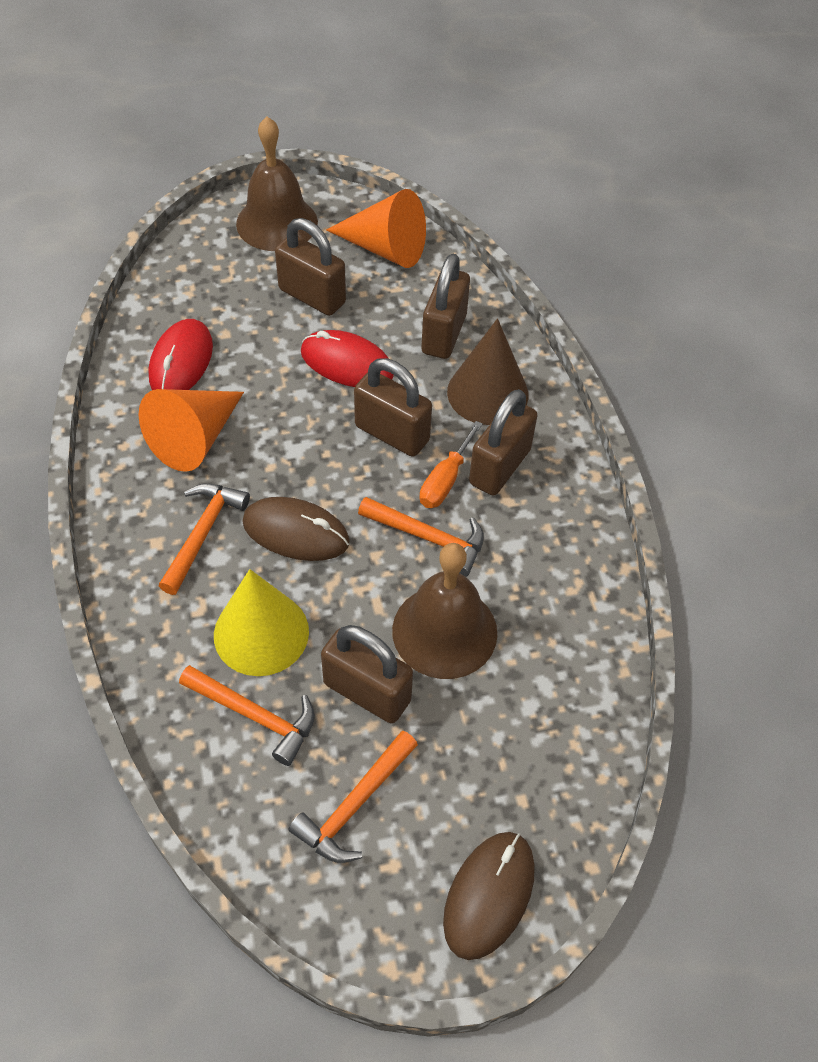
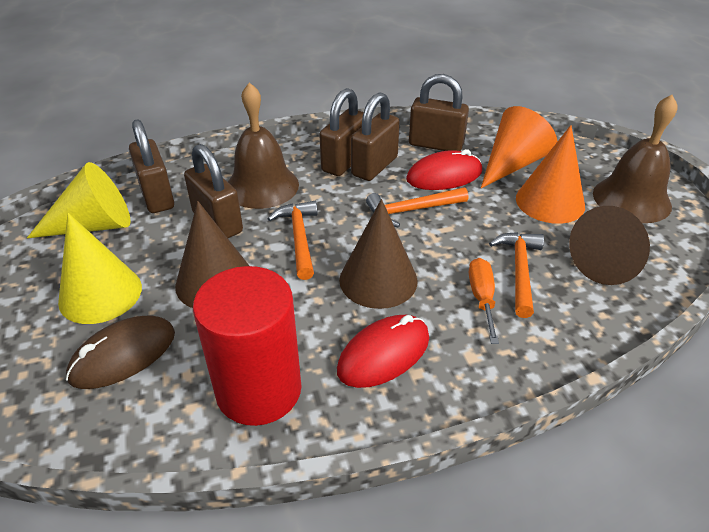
brown cone: [447,318,528,425] = 1 -> [175,201,249,308] [339,199,418,309] [569,206,650,285] = 3
brown mouse: [242,497,350,561] [443,832,535,960] = 2 -> [66,315,175,389] = 1
orange hammer: [159,483,250,595] [179,665,315,766] [288,730,418,863] [358,497,484,577] = 4 -> [268,201,318,280] [366,187,468,228] [489,232,544,318] = 3
red cylinder: none = 0 -> [193,266,301,426] = 1
yellow cone: [214,569,309,676] = 1 -> [27,162,131,238] [58,213,142,324] = 2

